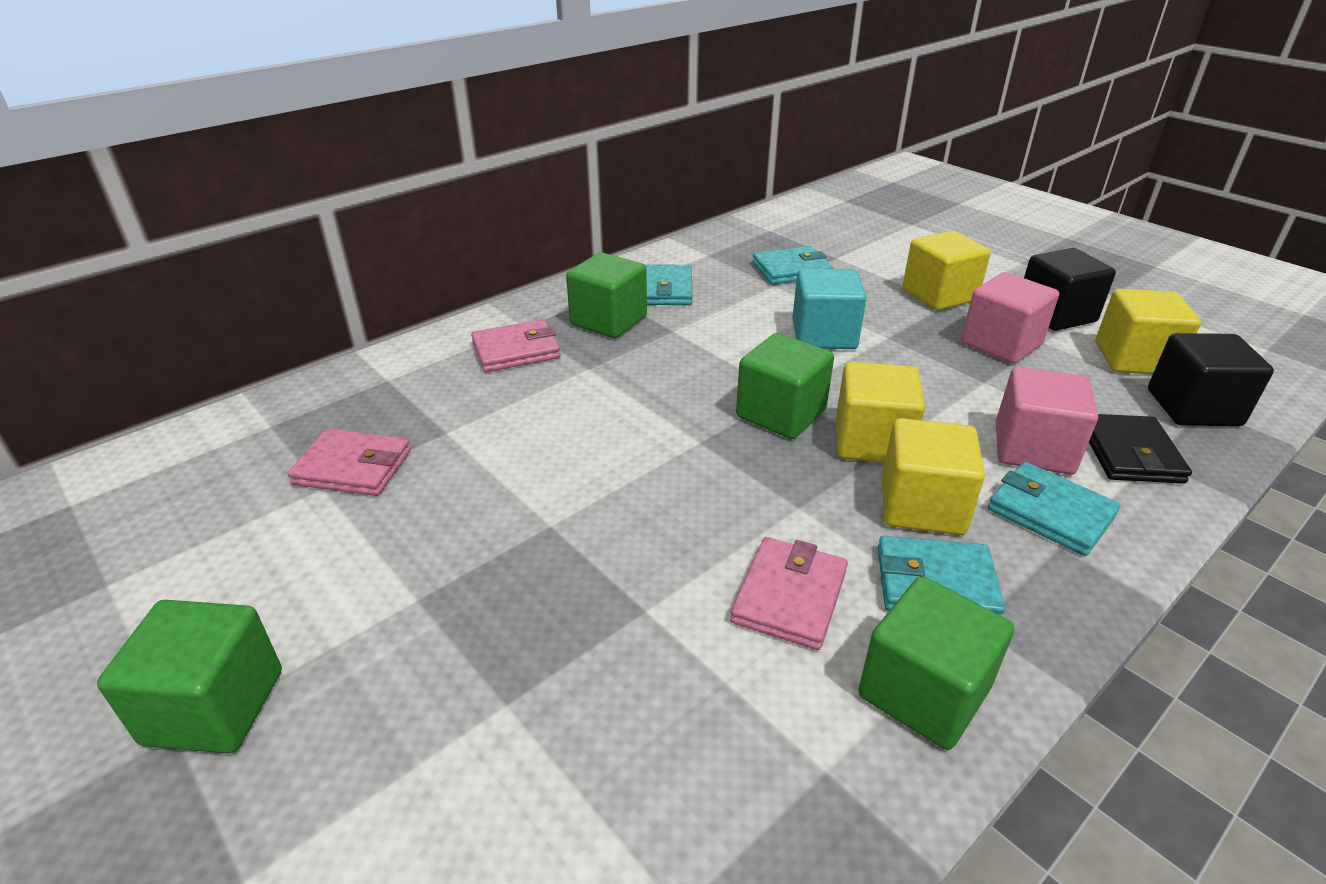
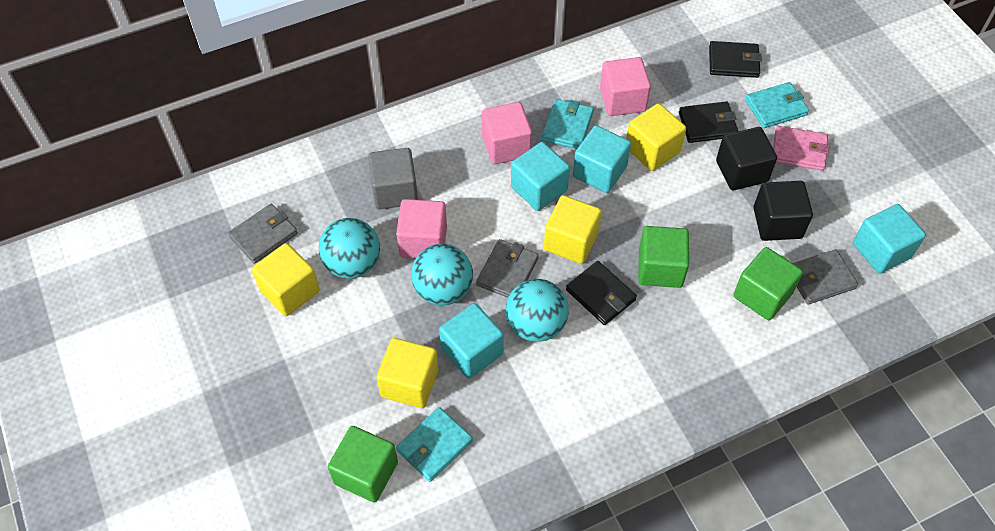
black wallet: [1089,414,1192,484] = 1 -> [566,261,637,325] [679,101,738,143] [709,41,762,78] = 3
green cube: [97,600,282,754] [566,252,647,338] [736,333,834,439] [858,576,1014,750] = 4 -> [328,426,398,503] [638,226,689,288] [733,247,803,320] = 3
grey cube: none = 0 -> [368,148,418,209] = 1
grey wallet: none = 0 -> [228,204,298,264] [476,239,539,298] [793,249,858,305] = 3
pink cube: [961,272,1059,364] [996,367,1098,475] = 2 -> [396,199,447,259] [482,102,532,164] [600,57,651,116] = 3
pink wallet: [288,429,411,496] [471,319,560,372] [730,537,848,650] = 3 -> [773,126,829,171] = 1
turquoise ball: none = 0 -> [319,218,380,279] [411,244,473,306] [506,279,569,342] = 3
turquoise cube: [792,268,867,349] = 1 -> [439,303,504,379] [511,142,570,211] [573,125,631,193] [853,204,926,274] = 4
turquoise wallet: [644,264,692,305] [752,246,833,285] [878,536,1005,617] [988,462,1121,556] = 4 -> [396,407,473,482] [542,99,594,149] [745,82,809,128] = 3

